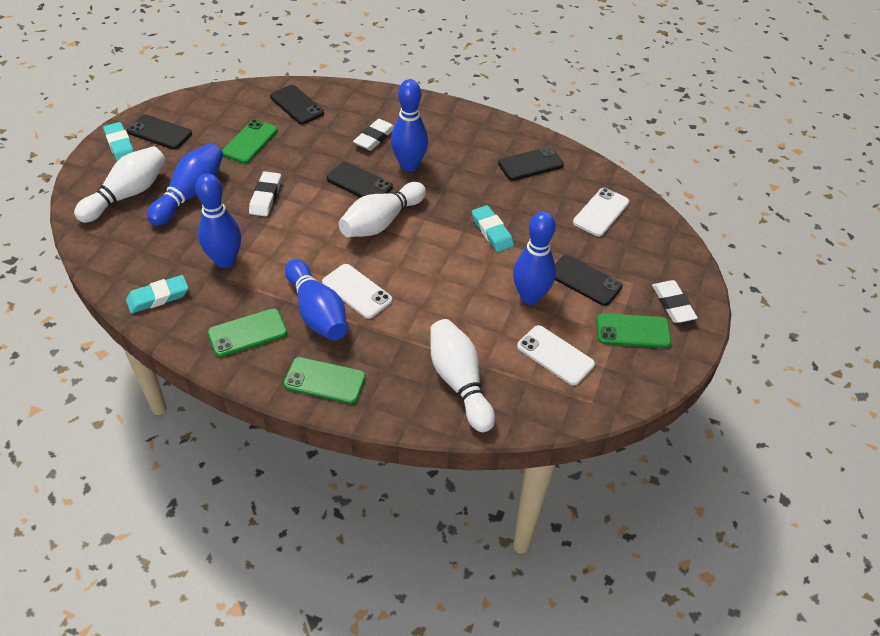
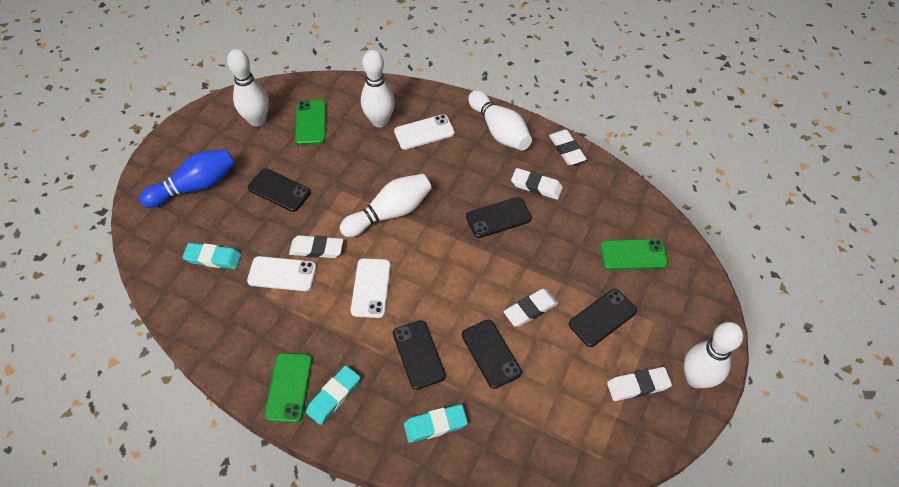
blue bowling pin: [147,143,223,226] [195,174,241,268] [285,259,347,341] [391,79,428,171] [513,211,556,305] = 5 -> [139,149,235,208] = 1
green phone: [207,308,287,357] [222,119,278,163] [283,357,366,404] [596,313,671,348] = 4 -> [265,353,312,423] [295,100,326,145] [600,239,668,270] = 3
white bowling pin: [74,146,166,223] [338,182,426,237] [430,319,495,432] = 3 -> [227,49,269,127] [340,174,432,237] [361,50,395,128] [468,90,532,151] [684,322,743,388] = 5
white eraser: [249,171,281,216] [353,119,394,151] [652,280,698,323] = 3 -> [289,235,343,258] [503,288,559,327] [511,168,563,200] [549,130,587,165] [607,367,672,401] = 5

